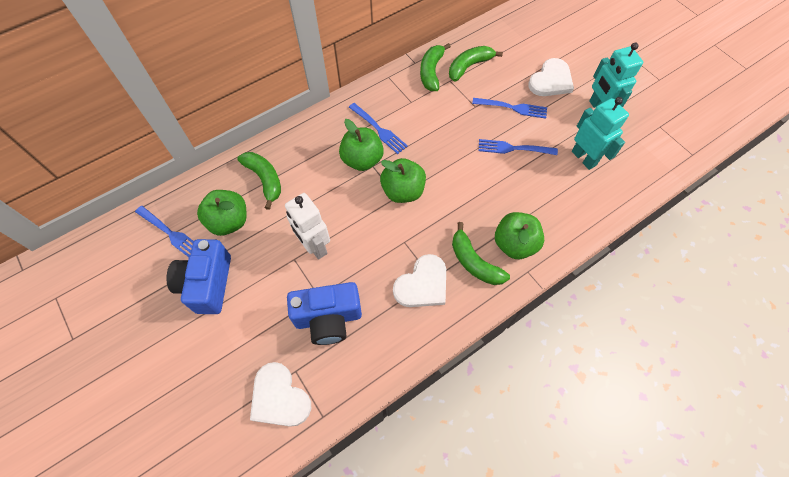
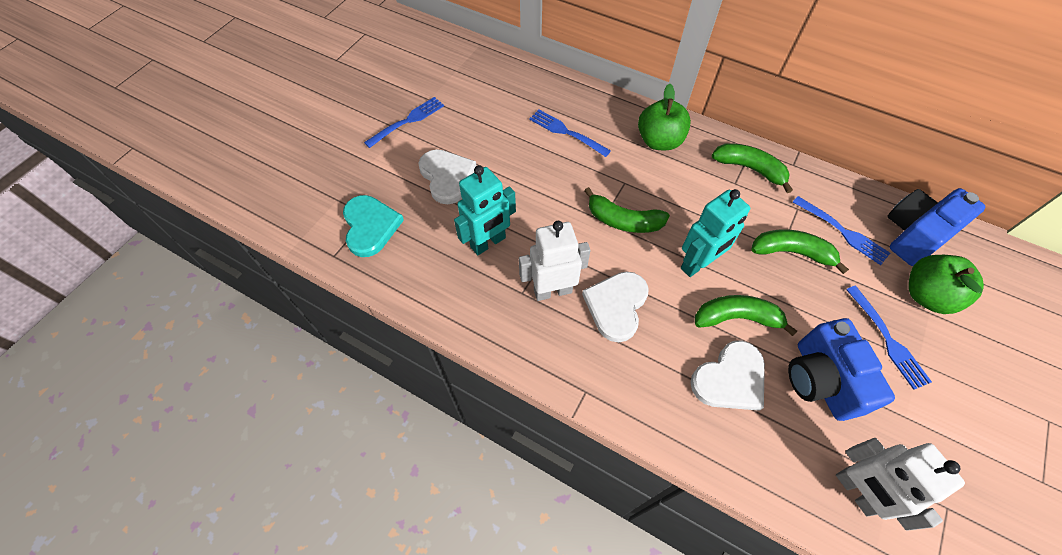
green apple: [197,190,247,236] [339,119,384,171] [380,158,426,203] [495,212,544,259] = 4 -> [638,83,691,150] [909,255,984,314] = 2
turquoise heart: none = 0 -> [343,195,404,257] = 1
white robot: [285,193,330,260] = 1 -> [519,221,590,301] [836,438,965,531] = 2

